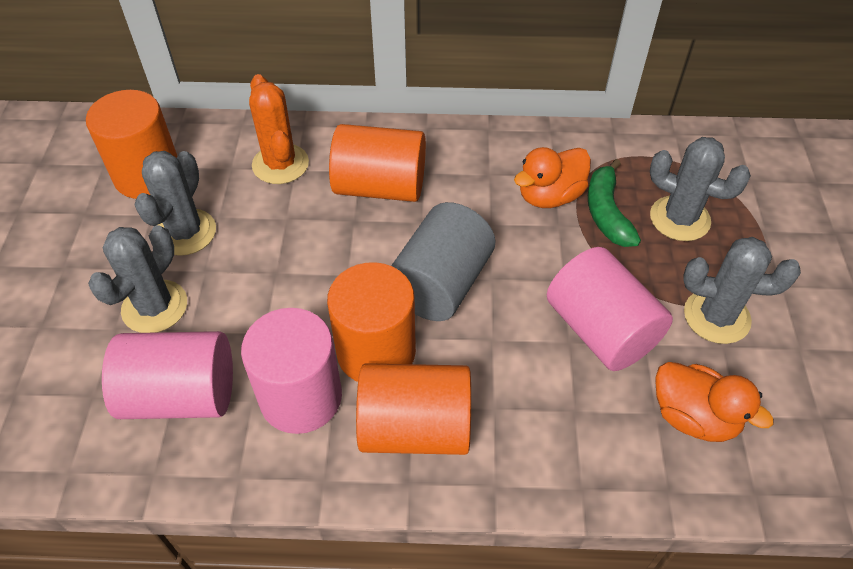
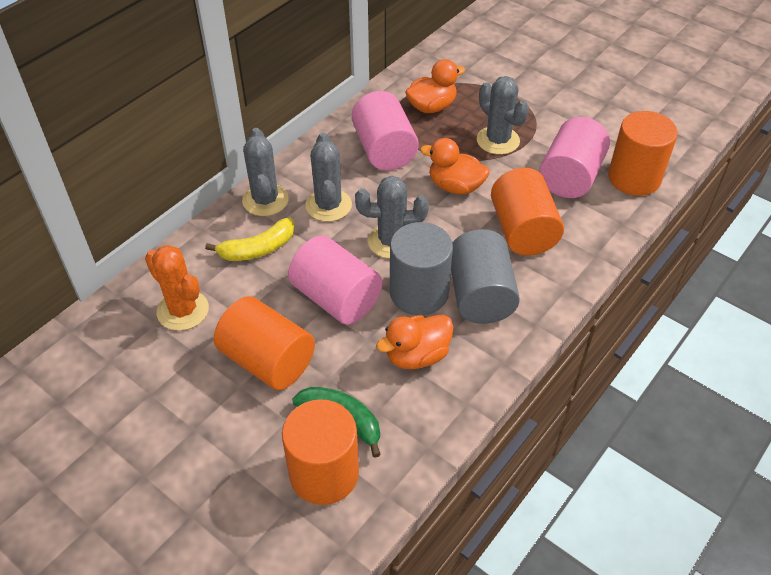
grey cylinder: [391,202,495,321] = 1 -> [390,222,453,315] [451,229,520,324] = 2
orange duck: [514,147,591,208] [656,362,774,442] = 2 -> [376,315,453,369] [405,59,465,113] [420,138,489,194] = 3
yellow banana: none = 0 -> [205,218,295,261] = 1

